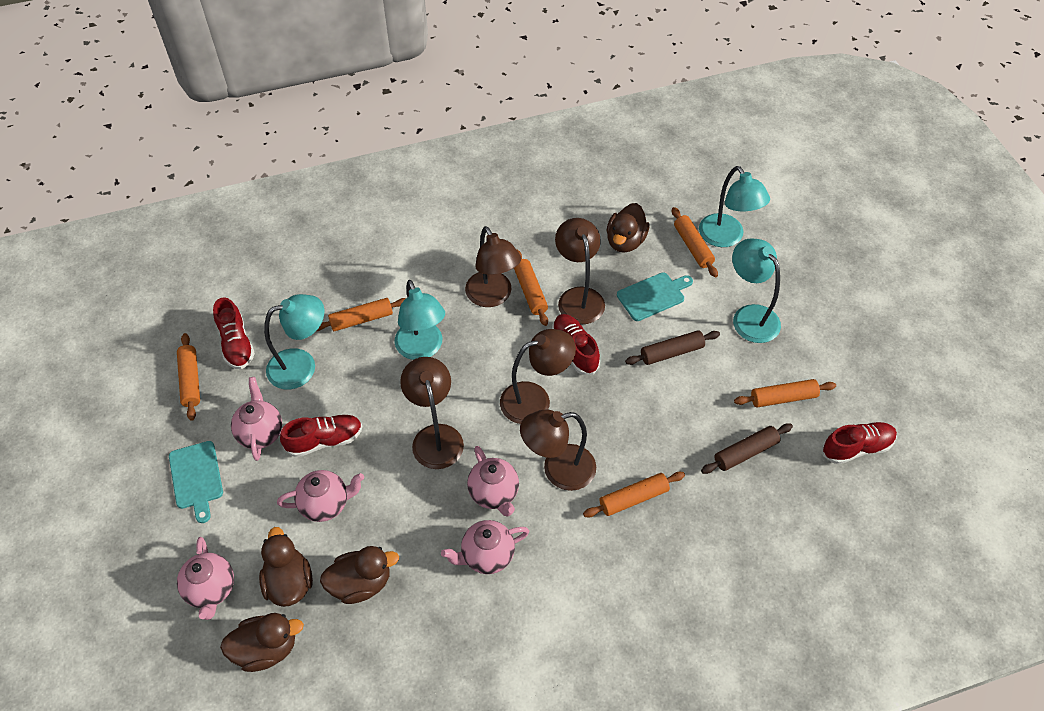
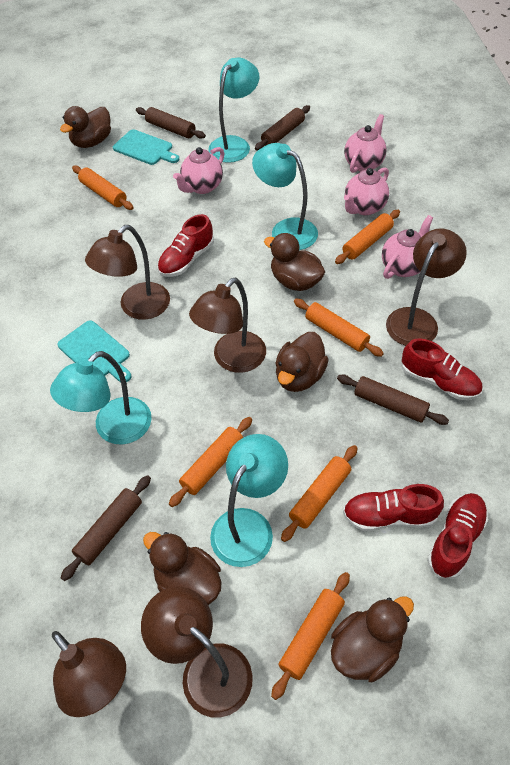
brown duck: [220,613,304,672] [259,527,313,607] [320,546,399,604] [607,203,650,253] = 4 -> [60,106,111,148] [143,532,222,605] [264,233,325,291] [275,332,329,392] [331,596,414,682] = 5
brown rolling pin: [625,330,720,365] [701,423,793,474] = 2 -> [61,475,151,581] [136,107,206,139] [255,105,310,150] [337,374,449,425] = 4
pink teapot: [177,537,234,620] [231,377,282,461] [277,470,364,522] [441,520,529,574] [467,446,519,517] = 5 -> [173,147,224,194] [344,114,387,173] [344,167,389,215] [382,215,433,279] = 4

